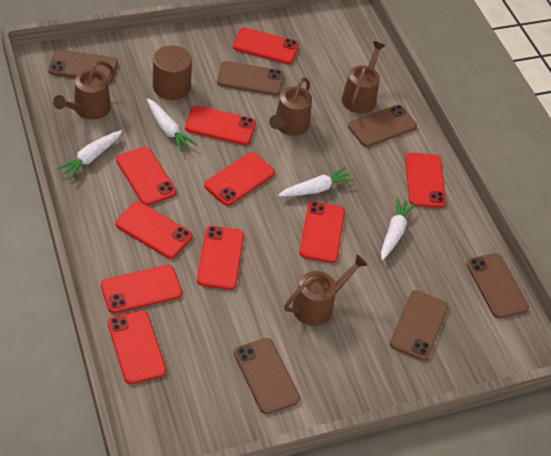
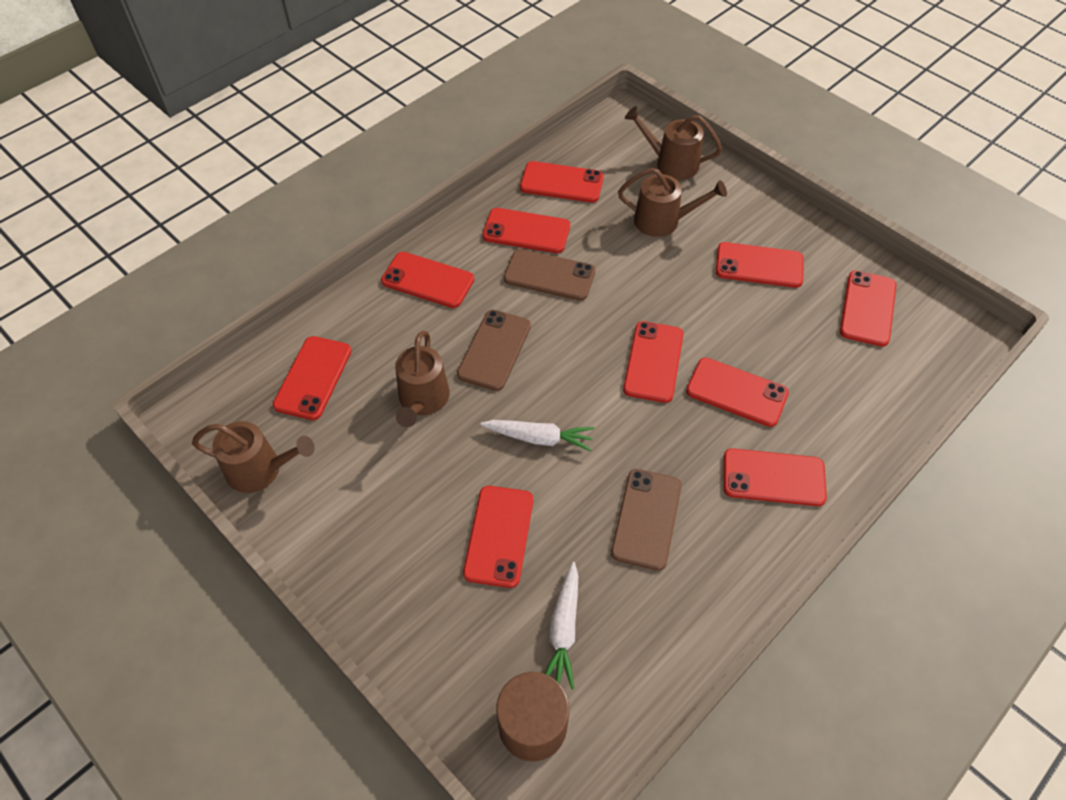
brown phone: [48,49,118,83] [217,61,284,96] [234,338,300,414] [348,105,417,147] [390,290,448,361] [466,253,529,318] = 6 -> [457,310,531,391] [504,249,595,301] [611,469,682,571] = 3
white carrot: [57,130,122,179] [147,98,197,152] [278,167,354,197] [381,197,416,260] = 4 -> [480,420,594,452] [545,562,578,689] = 2

